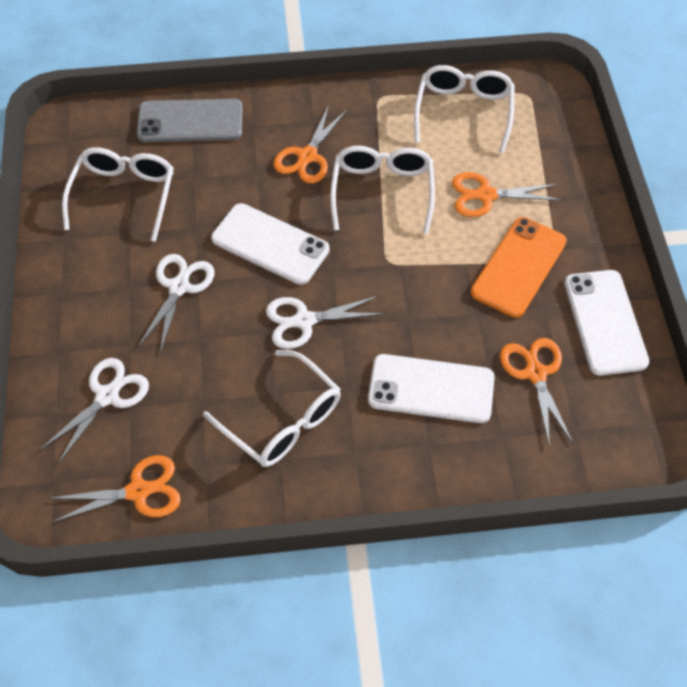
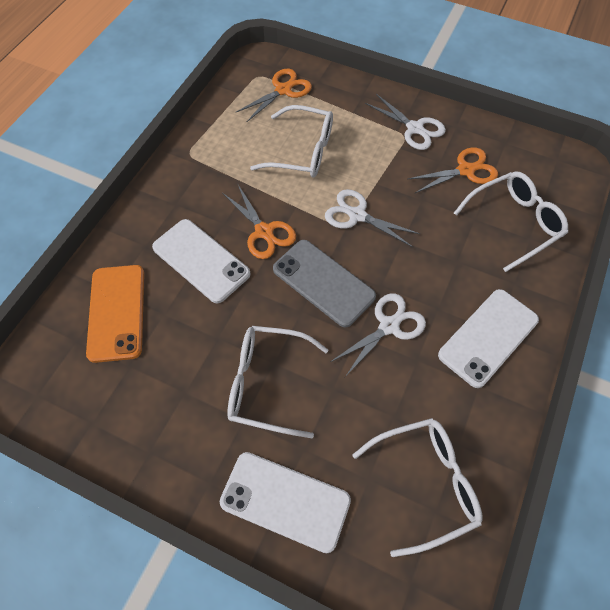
orange scissors: [48,455,181,523] [273,105,347,183] [452,172,562,217] [500,338,573,447] = 4 -> [223,185,296,259] [235,69,312,122] [408,148,498,193] = 3

